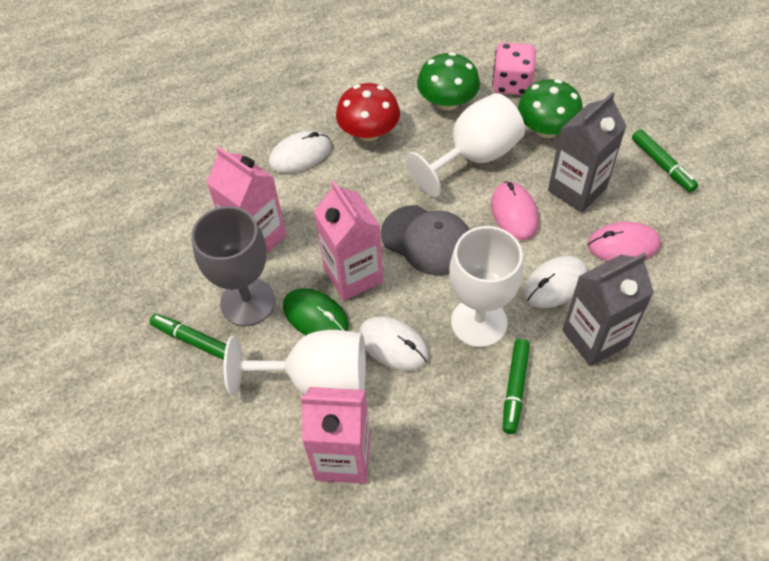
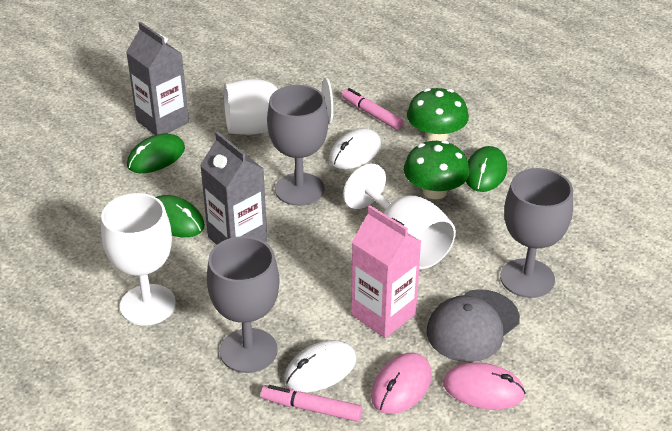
green marker: [150,314,226,360] [502,339,530,434] [632,129,698,192] = 3 -> none = 0
green mouse: [283,288,349,335] = 1 -> [127,133,185,173] [156,195,205,237] [466,146,507,192] = 3
grey goblet: [191,206,275,326] = 1 -> [207,236,280,373] [267,85,328,206] [500,168,573,298] = 3
pink carton: [206,147,287,253] [301,387,370,484] [314,181,383,301] = 3 -> [351,205,422,338] = 1
pink dice: [492,42,536,95] = 1 -> none = 0
pink marker: none = 0 -> [261,385,362,422] [342,88,404,130] = 2
red mushroom: [336,83,400,141] = 1 -> none = 0
white mouse: [269,131,331,173] [359,316,429,371] [523,256,588,308] = 3 -> [284,340,356,392] [329,128,381,169] = 2

